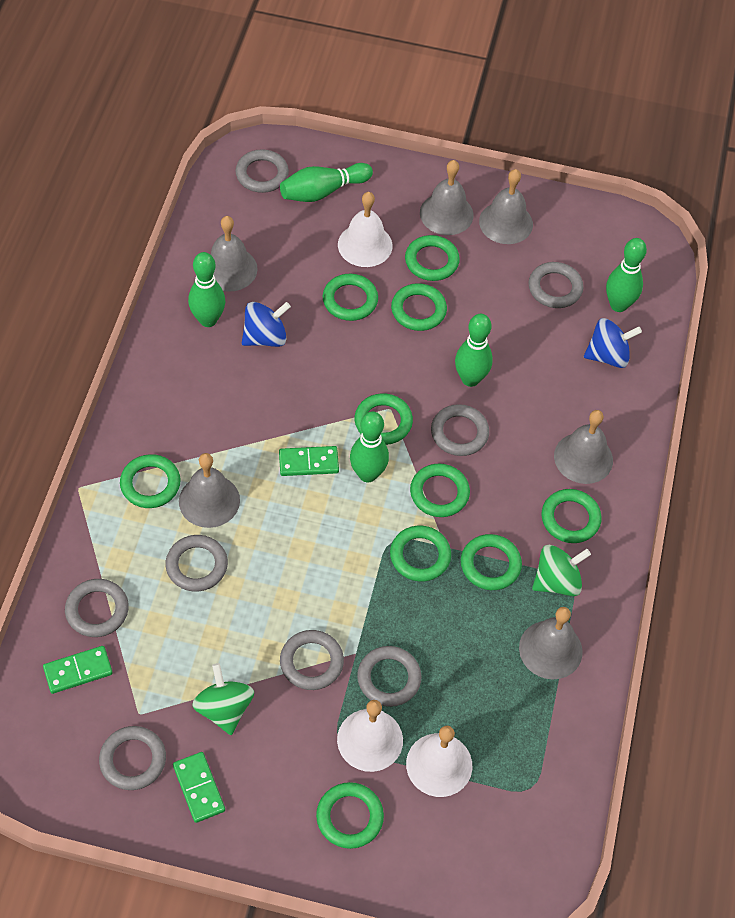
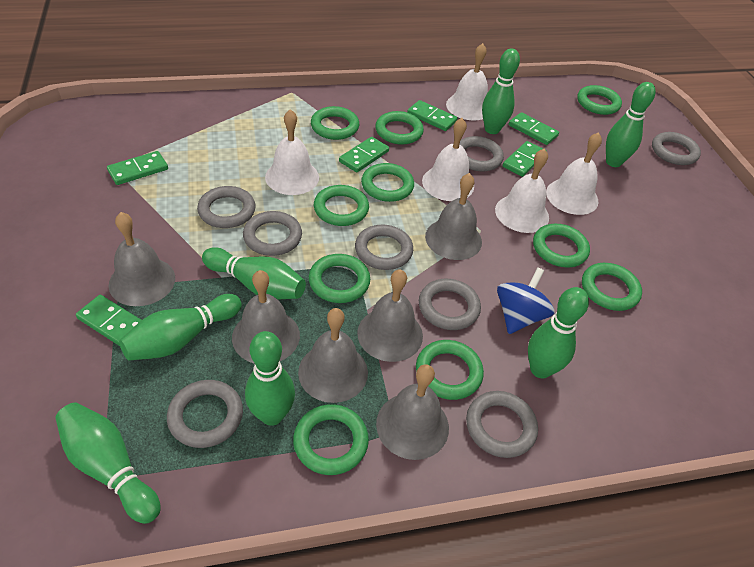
blue spinning top: [242,302,291,347] [584,318,642,368] = 2 -> [497,267,555,334] = 1
green bowling pin: [188,252,225,327] [280,163,373,202] [350,411,389,483] [455,314,493,387] [606,238,647,312] = 5 -> [56,402,161,524] [119,294,242,361] [202,247,306,299] [245,331,295,426] [482,48,520,134] [528,287,589,379] [606,82,655,167] = 7
green domino: [43,646,113,694] [173,752,225,823] [279,446,339,476] = 3 -> [76,295,142,346] [107,151,168,185] [339,137,389,172] [407,100,457,131] [503,141,547,177] [509,112,559,145] = 6
green spinning top: [192,663,254,735] [532,545,591,596] = 2 -> none = 0
white bell: [337,700,403,772] [338,192,392,267] [406,726,472,797] = 3 -> [265,109,319,195] [422,118,474,201] [446,43,488,120] [495,149,549,233] [546,132,602,215] = 5

